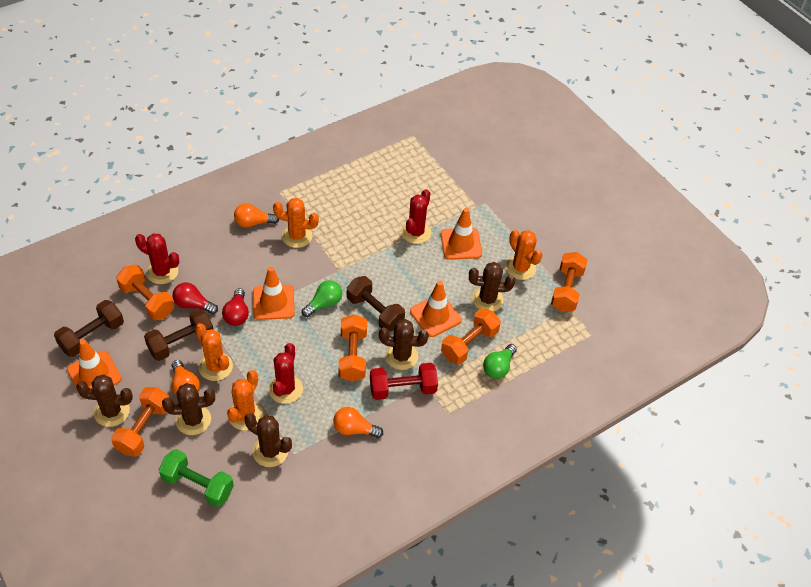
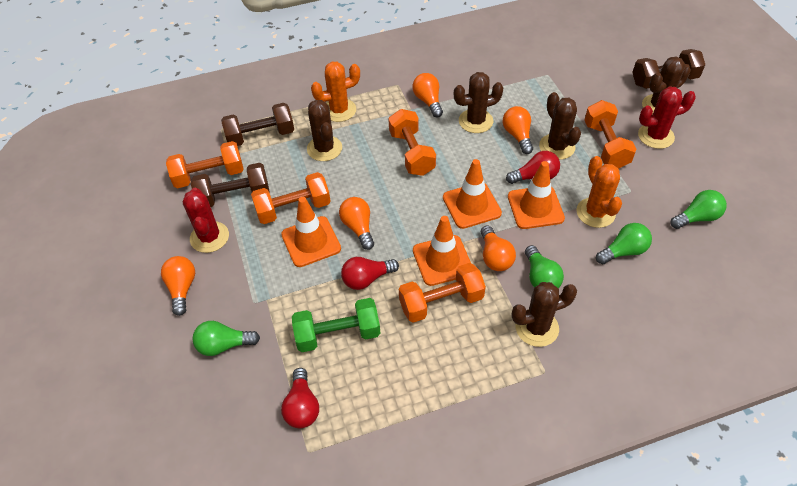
green light bulb: [302,280,342,317] [483,344,517,379] = 2 -> [192,321,260,356] [525,245,564,288] [596,223,652,264] [670,190,727,229] = 4
orange cactus: [195,323,233,381] [227,370,263,431] [273,198,319,248] [506,230,543,280] = 4 -> [311,62,360,122] [577,156,622,228] = 2
orange light bulb: [171,360,200,396] [234,203,279,228] [333,407,383,438] = 3 -> [161,256,195,316] [339,197,374,250] [412,73,443,118] [481,225,516,271] [503,106,533,154] = 5
red cactus: [135,233,179,284] [269,343,303,404] [401,189,431,244] = 3 -> [183,188,229,253] [638,86,696,149] = 2
red dumbbell: [370,363,438,400] = 1 -> none = 0
red light bulb: [172,282,218,314] [222,288,249,326] = 2 -> [281,368,319,428] [341,257,399,290] [506,151,560,184] = 3

